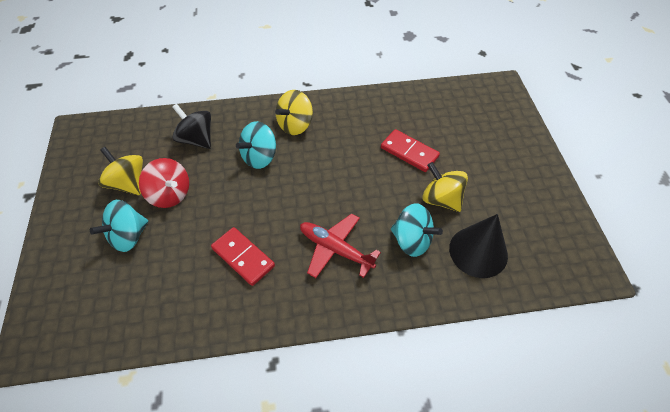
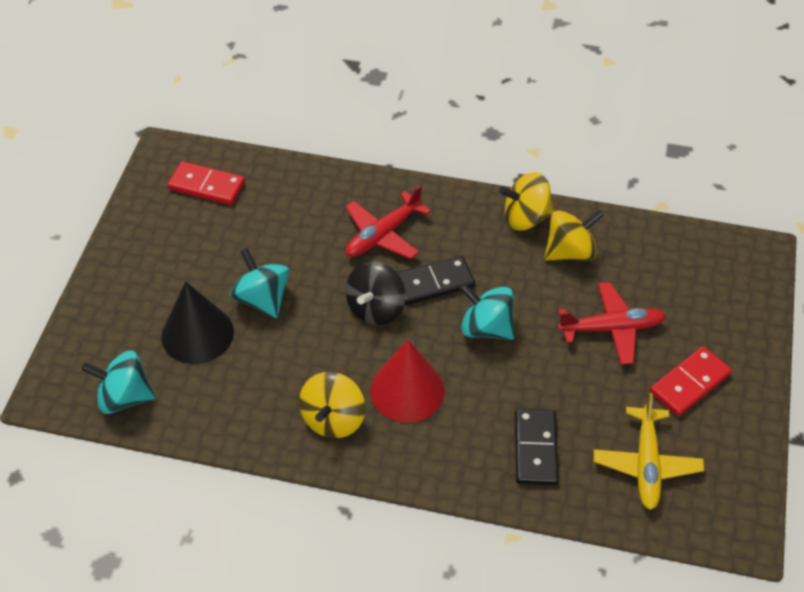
black domino: none = 0 -> [397,256,475,305] [515,409,559,485] = 2
red cone: none = 0 -> [370,339,445,423] = 1
red plane: [300,214,381,278] = 1 -> [345,185,431,259] [558,282,666,365] = 2
red spinning top: [139,158,189,208] = 1 -> none = 0
yellow plane: none = 0 -> [594,393,704,510] = 1

